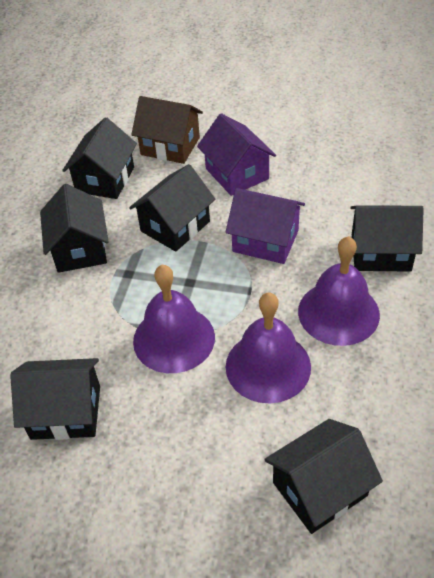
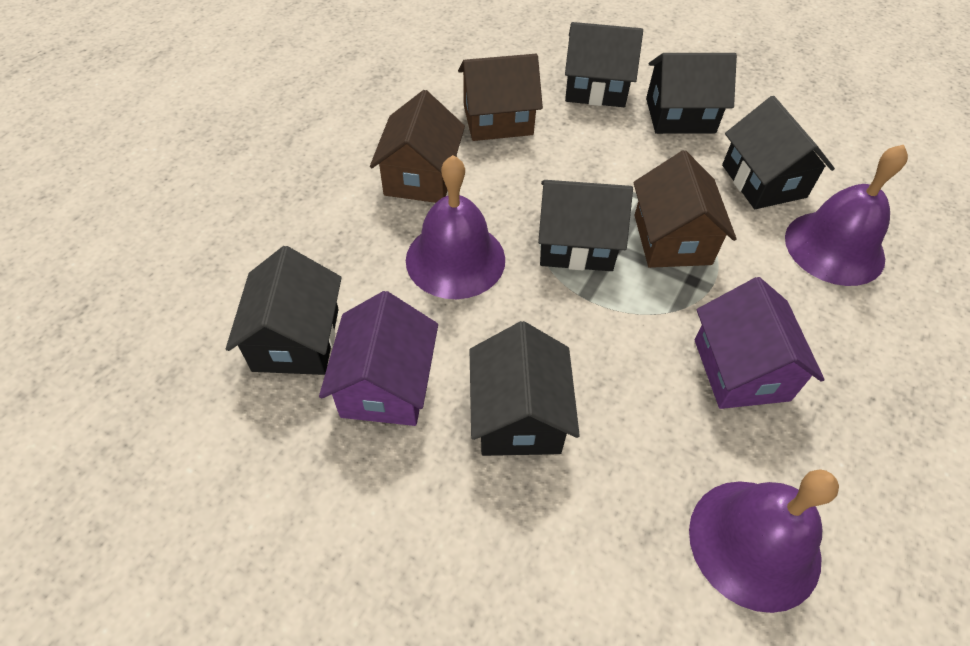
brown house: [131,96,203,164] = 1 -> [370,90,465,203] [458,54,543,141] [633,150,737,268] = 3

